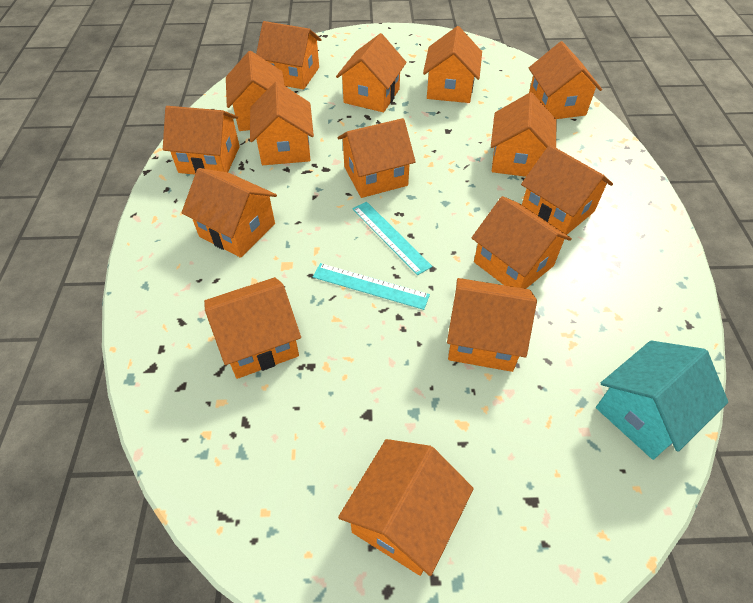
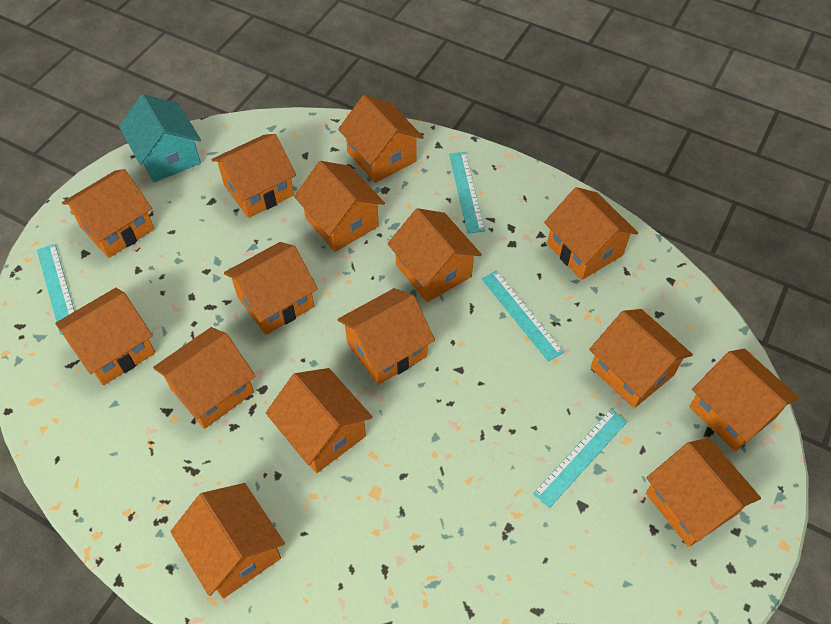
turquoise ruler: [313,263,430,310] [352,202,432,275] = 2 -> [37,244,75,335] [449,152,485,233] [481,270,564,362] [533,409,628,508] = 4

